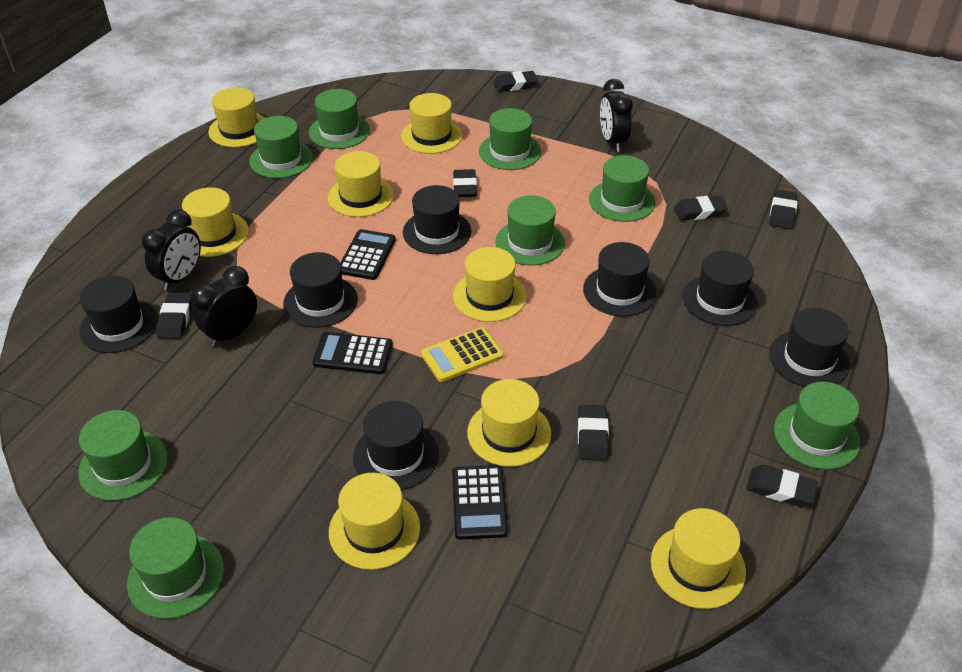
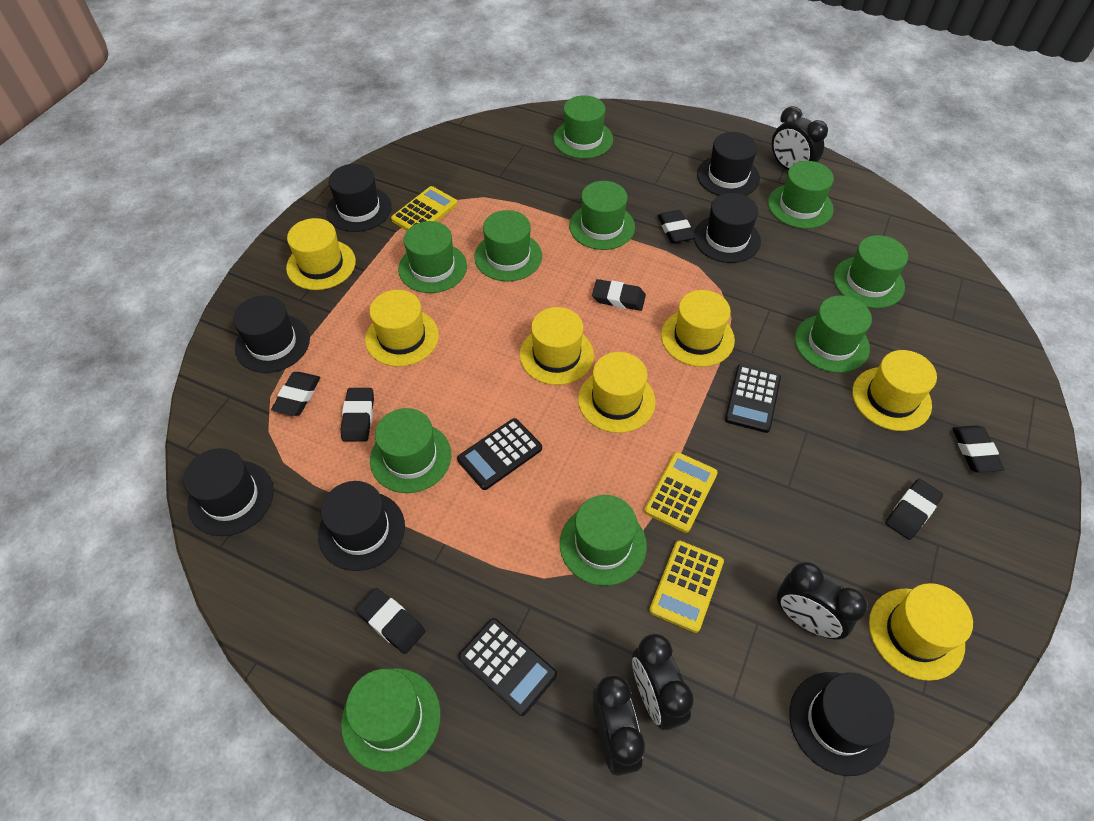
black clock: [142,210,201,291] [191,266,257,347] [600,79,633,152] = 3 -> [593,675,645,776] [632,633,694,731] [772,106,828,170] [777,562,868,640] = 4
green hat: [78,410,168,501] [127,517,224,619] [249,116,313,178] [309,89,370,149] [479,108,541,170] [495,195,565,265] [589,155,656,222] [774,382,861,470] = 8 -> [341,668,441,772] [370,408,452,493] [398,221,467,293] [474,210,542,281] [553,95,613,159] [560,495,647,586] [569,181,635,250] [768,161,834,229] [795,295,872,373] [833,235,908,308] = 10
yellow calculator: [421,327,503,382] = 1 -> [391,186,457,231] [644,452,718,533] [649,540,724,633] = 3
yellow hat: [182,187,249,257] [208,87,265,147] [328,151,394,217] [329,473,420,570] [401,93,462,154] [453,247,527,322] [467,379,551,467] [651,508,746,609] = 8 -> [286,218,356,290] [365,290,439,367] [520,307,594,385] [578,352,656,433] [661,290,735,367] [852,350,937,431] [869,583,973,681] = 7

